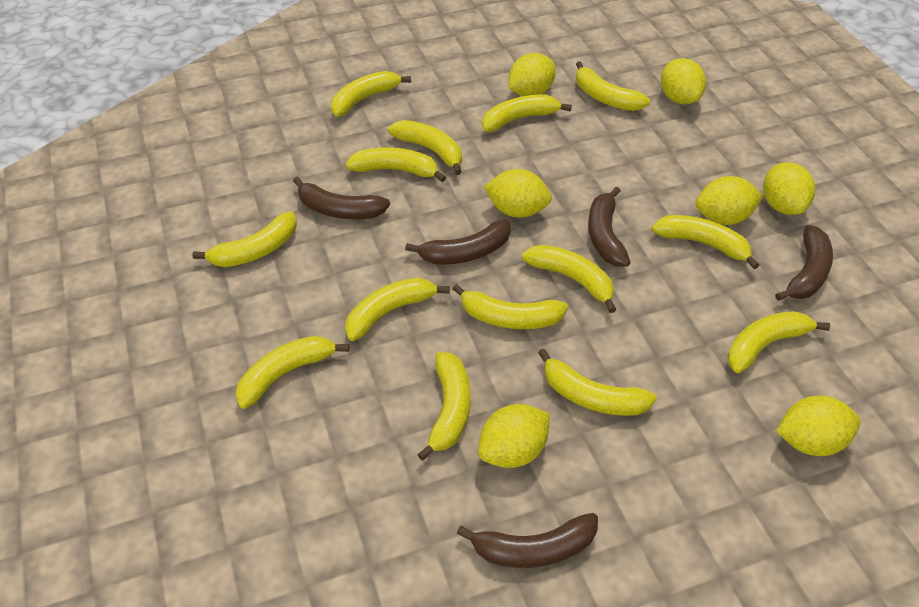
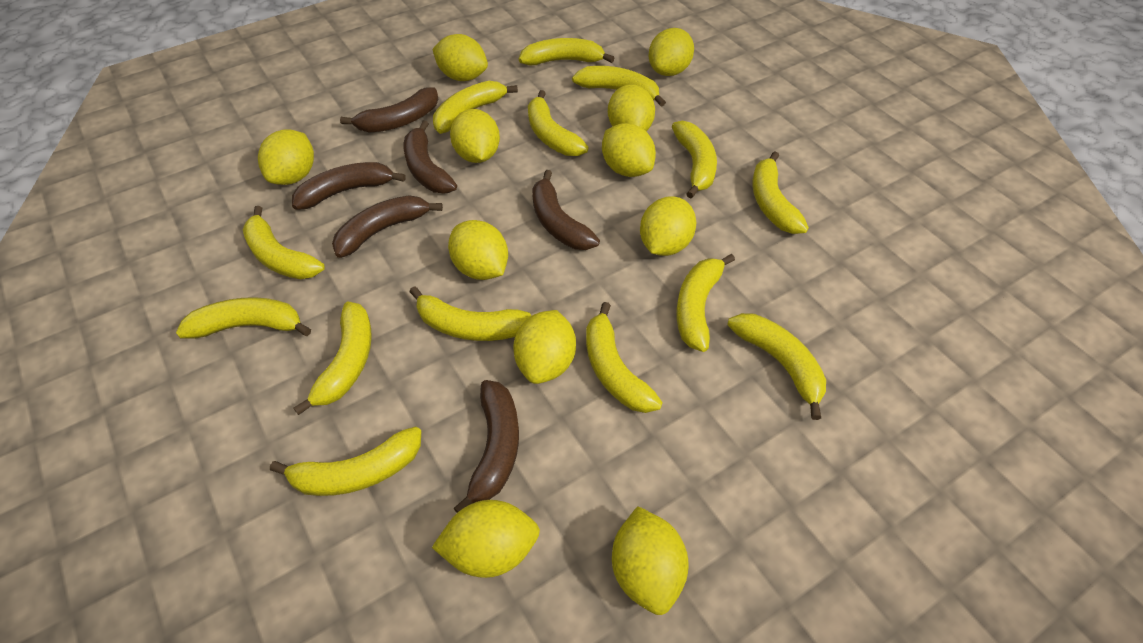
brown banana: [293,177,390,219] [405,220,511,265] [457,513,598,568] [588,187,631,266] [775,225,833,301] = 5 -> [292,162,406,210] [332,195,443,258] [340,87,438,132] [404,120,457,193] [454,380,519,513] [532,170,600,250] = 6
yellow lemon: [478,404,550,468] [483,169,552,218] [509,53,556,96] [661,58,706,104] [695,176,763,225] [763,162,815,215] [776,395,861,456] = 7 -> [258,129,314,185] [432,500,540,578] [433,34,488,81] [448,220,508,280] [450,109,500,163] [513,310,576,384] [602,123,656,177] [608,84,655,131] [612,506,689,615] [640,196,696,256] [648,28,694,76] = 11

